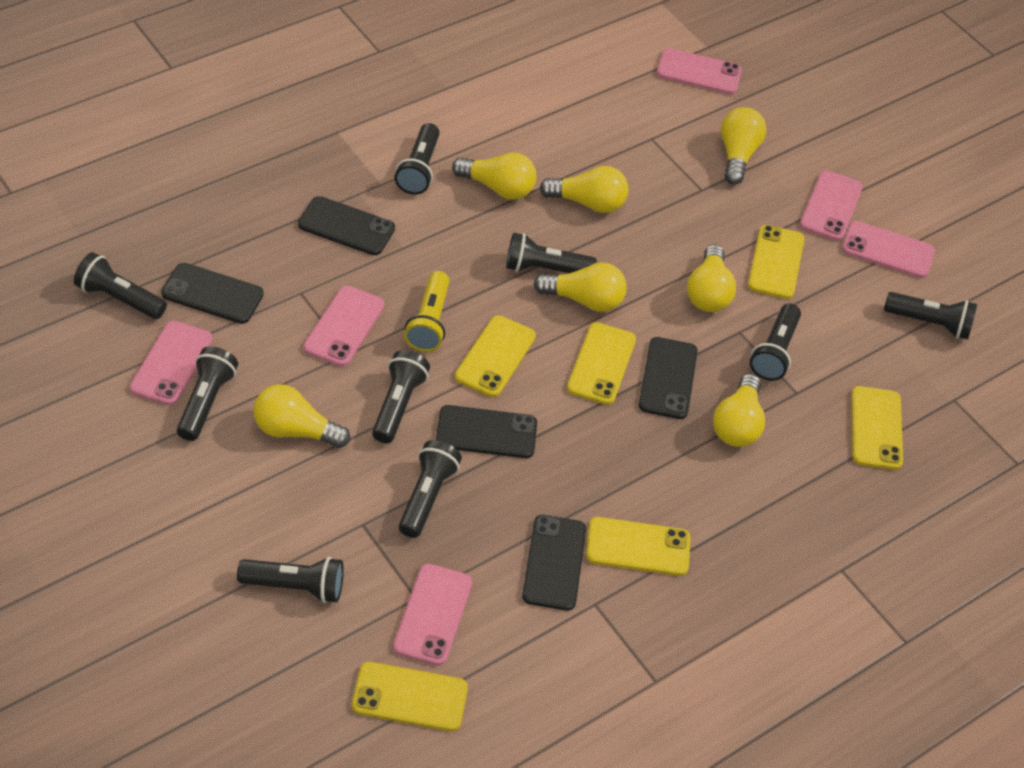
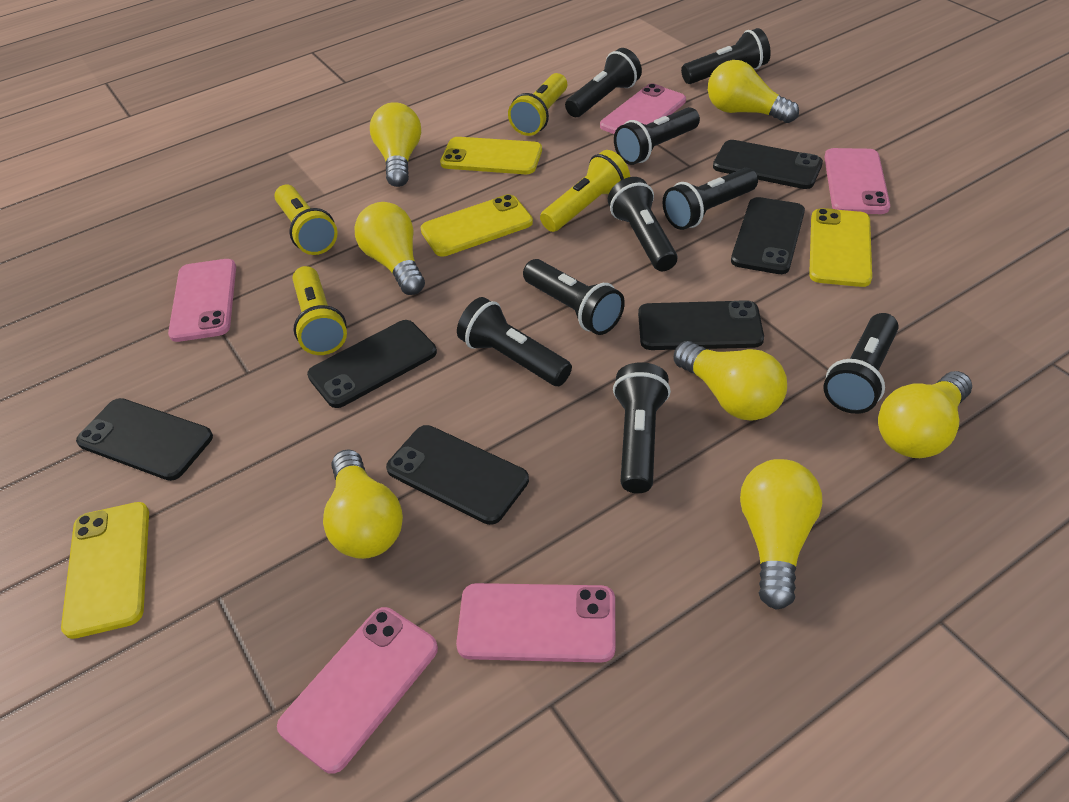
black phone: [161,263,264,324] [298,196,395,255] [436,405,537,458] [522,515,586,610] [639,337,698,419] = 5 -> [76,398,213,481] [307,320,437,408] [386,425,529,525] [638,300,764,350] [713,140,823,189] [731,197,805,274] = 6
pink phone: [130,321,212,405] [304,286,384,366] [393,564,472,666] [657,48,742,94] [800,171,863,241] [842,221,935,278] = 6 -> [168,259,236,342] [277,607,438,774] [456,583,615,663] [600,84,686,134] [824,148,890,214] = 5
yellow flashlight: [404,271,450,352] = 1 -> [274,185,337,255] [292,266,347,355] [508,73,567,136] [540,150,630,232] = 4
yellow phone: [352,662,468,731] [455,315,536,397] [567,322,636,405] [586,517,691,576] [748,225,805,299] [851,386,903,470] = 6 -> [61,502,149,639] [420,194,533,257] [440,137,542,174] [809,208,872,287] = 4

